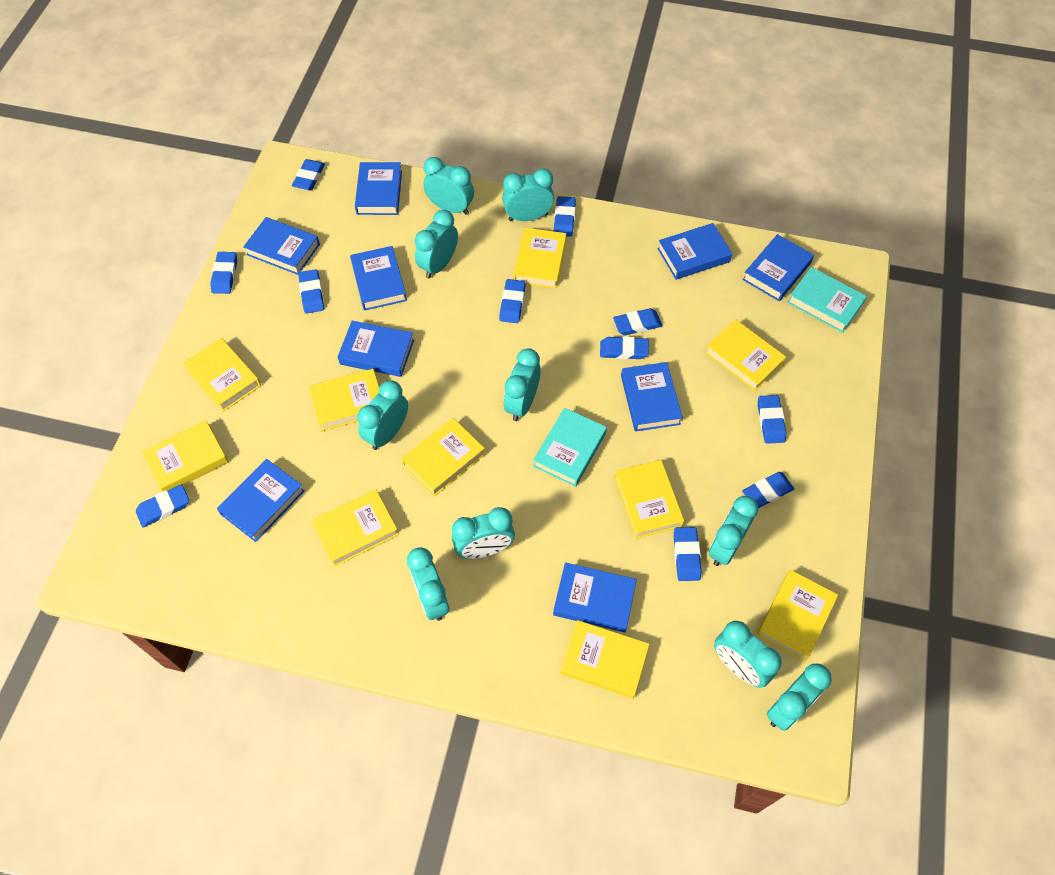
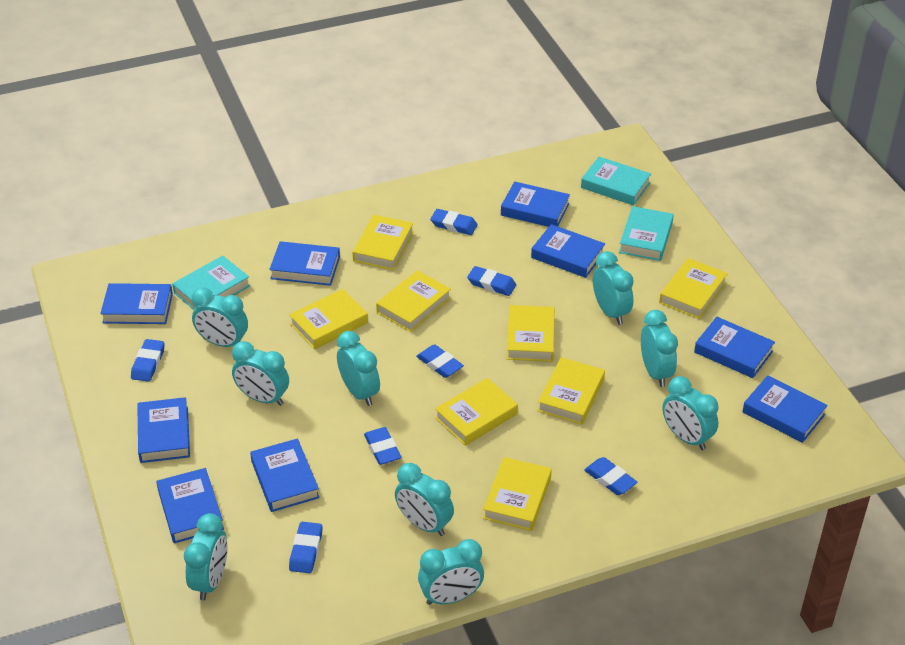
blue eraser: [136,484,189,528] [210,252,237,294] [292,159,325,190] [298,269,324,314] [499,279,526,323] [554,196,576,237] [600,336,649,359] [613,308,662,335] [674,527,701,581] [742,472,794,508] [758,395,786,444] = 11 -> [131,339,165,382] [289,522,323,573] [364,427,401,465] [416,344,464,378] [430,209,478,235] [467,266,516,296] [584,457,637,495] = 7
turquoise book: [533,408,607,487] [787,267,867,333] = 2 -> [172,255,250,310] [581,157,651,205] [619,206,674,261] = 3
turquoise clock: [357,381,408,450] [407,547,449,621] [415,210,458,279] [423,157,474,215] [452,507,515,559] [502,168,554,221] [504,348,541,421] [709,496,758,566] [714,621,782,688] [767,664,832,731] = 10 -> [184,513,228,600] [192,287,248,347] [232,341,289,406] [337,331,380,406] [395,463,454,536] [418,539,484,605] [593,251,634,325] [641,310,678,387] [662,376,719,450] = 9
yellow book: [142,420,229,492] [183,338,261,412] [309,369,379,431] [311,490,399,567] [402,418,485,497] [514,228,566,289] [561,620,649,698] [614,460,684,539] [705,319,786,391] [757,570,838,661] = 10 -> [289,289,368,349] [352,215,414,270] [376,270,451,332] [435,378,518,446] [483,457,552,531] [507,305,555,362] [537,357,605,425] [659,258,728,319] = 8

